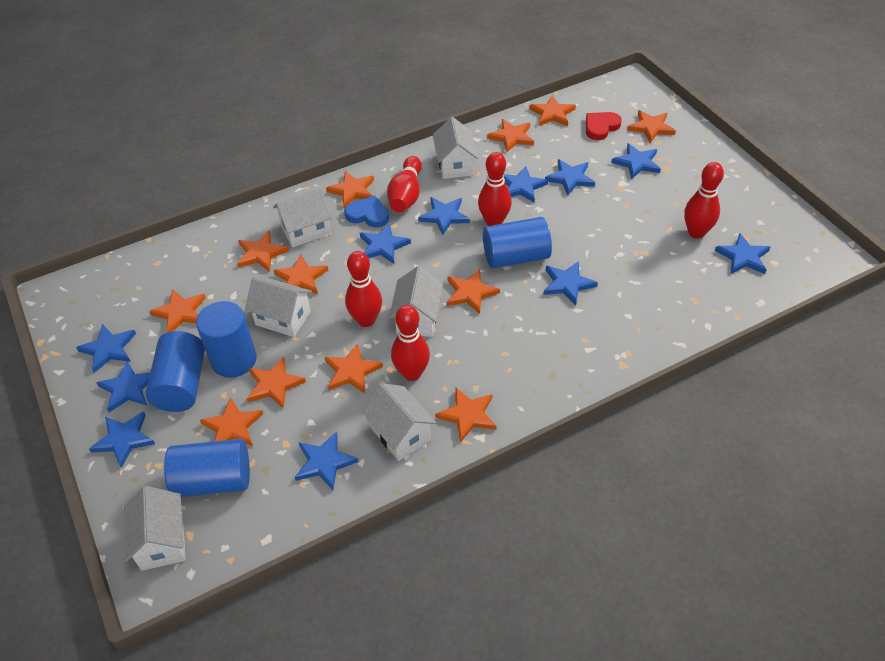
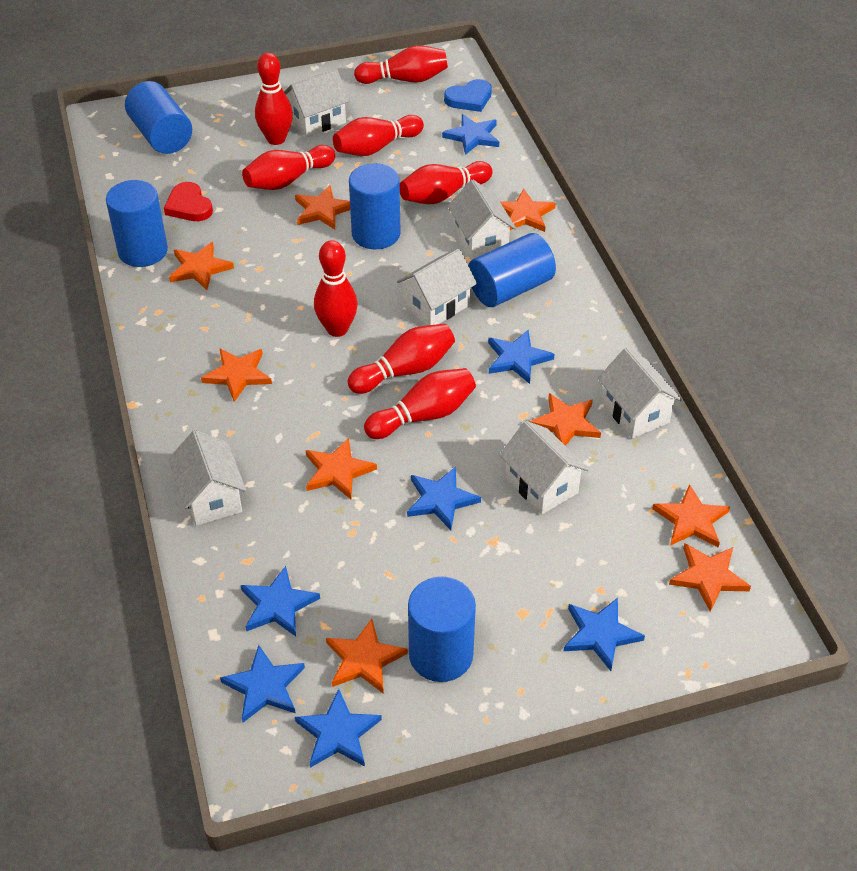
blue cylinder: [145,331,205,412] [164,439,250,497] [196,301,257,378] [483,217,552,269] = 4 -> [106,180,168,267] [125,81,192,154] [349,163,401,249] [408,577,476,682] [468,233,556,307] = 5
blue star: [76,324,136,373] [89,412,155,468] [96,361,150,413] [295,431,359,490] [360,223,411,264] [418,197,470,235] [503,166,548,202] [543,261,598,305] [545,159,595,195] [611,143,661,179] [715,233,770,274] = 11 -> [220,645,305,722] [241,566,320,636] [295,689,382,768] [407,467,481,530] [442,114,499,155] [488,330,554,384] [564,598,645,671] = 7
orange star: [149,289,206,332] [200,397,263,446] [237,231,289,272] [247,357,306,409] [273,255,328,294] [325,344,383,394] [326,171,374,208] [435,388,497,443] [447,269,500,314] [487,119,534,152] [529,95,576,126] [627,110,676,143] = 12 -> [169,242,234,290] [201,348,272,402] [295,185,350,229] [306,438,377,499] [326,619,408,694] [500,189,556,232] [529,393,601,446] [652,484,730,548] [669,543,751,612] = 9
red bowling pin: [345,251,382,327] [387,156,422,212] [391,305,430,381] [478,152,512,226] [684,162,724,239] = 5 -> [242,145,335,190] [255,53,293,145] [314,240,358,337] [333,115,424,156] [347,324,455,394] [354,45,448,84] [364,368,476,439] [400,161,492,204] = 8

